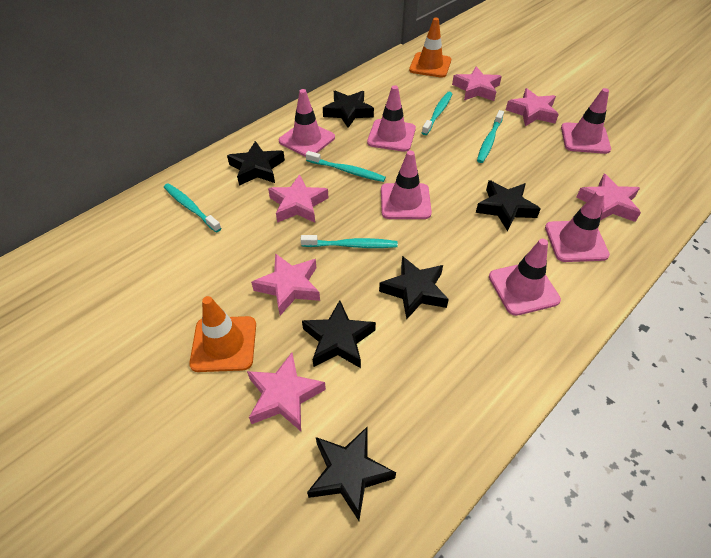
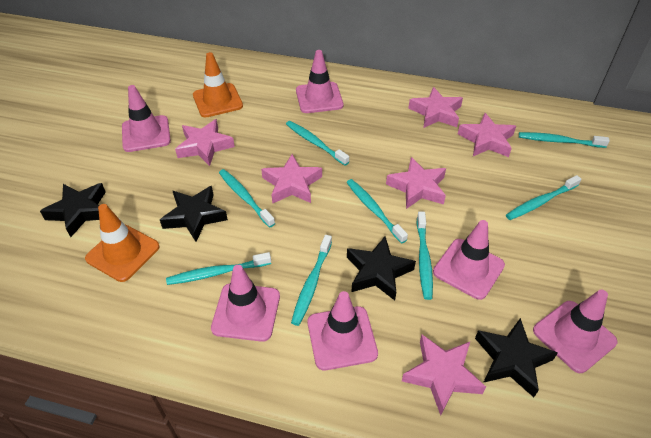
black star: [227,141,285,186] [302,300,376,368] [307,426,396,521] [323,91,374,128] [379,256,449,319] [476,180,541,231] = 6 -> [40,183,106,237] [160,186,228,242] [347,236,416,301] [475,318,558,397] = 4
turquoise toothbrush: [164,183,221,233] [301,235,398,248] [306,151,386,182] [422,92,452,135] [477,110,504,163] = 5 -> [166,252,271,285] [219,169,275,228] [286,121,349,166] [291,235,332,326] [346,179,408,244] [417,212,433,300] [506,175,581,220] [519,132,610,148] = 8

